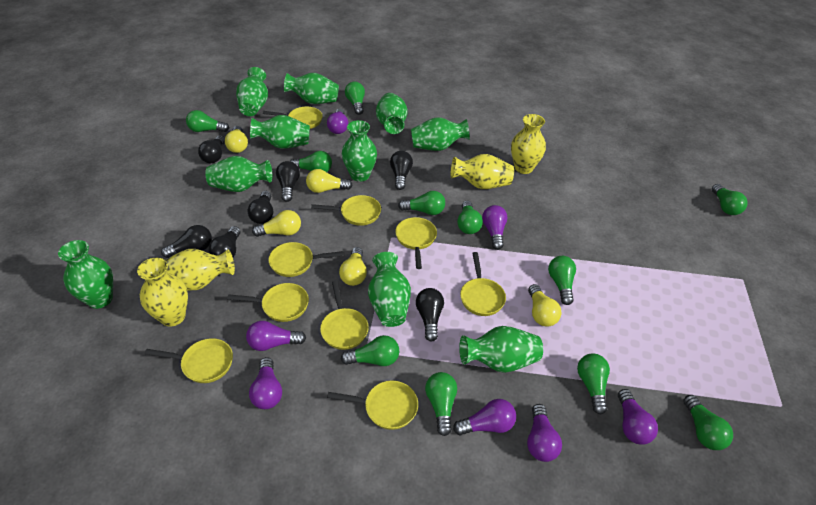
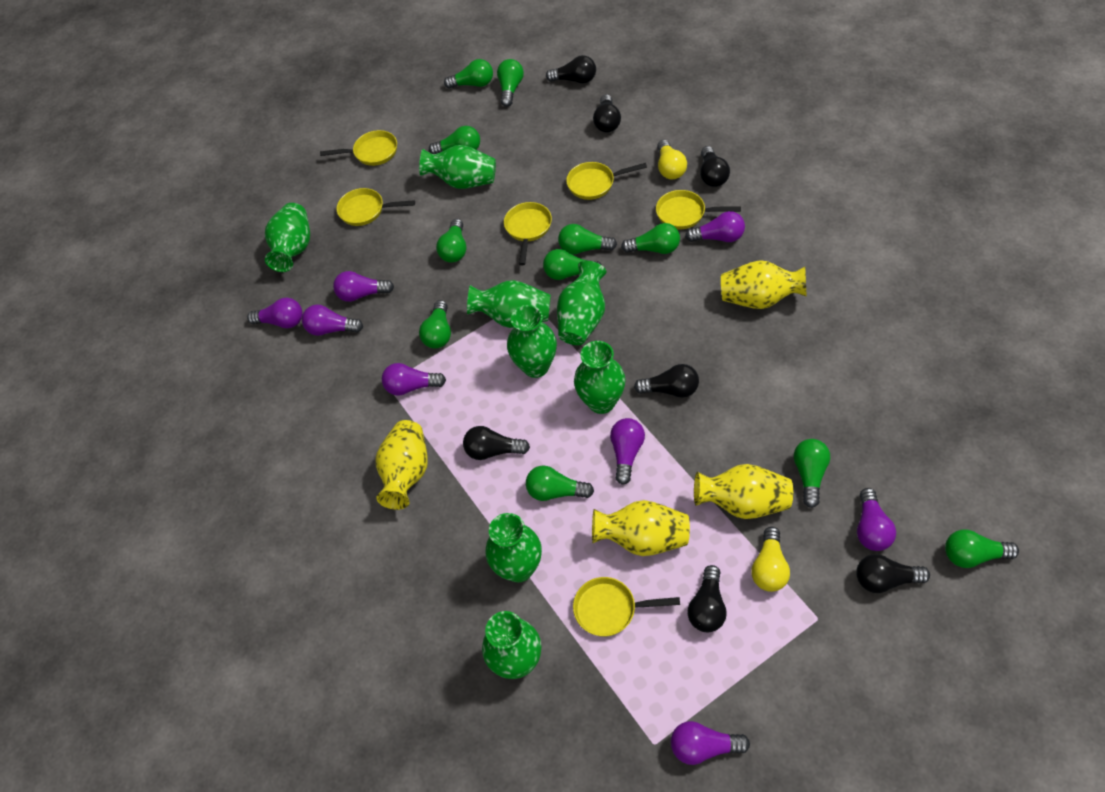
green vase: [58,240,113,309] [205,156,272,192] [236,67,268,116] [250,115,310,149] [284,73,339,104] [342,120,377,182] [368,252,411,327] [376,93,408,134] [411,117,470,151] [459,326,543,373] = 10 -> [265,203,310,272] [419,145,496,189] [467,280,551,328] [482,611,541,679] [485,513,542,582] [507,305,557,378] [557,261,606,345] [574,341,625,414] = 8
purple light bulb: [246,321,306,351] [249,357,282,409] [327,108,348,134] [453,399,516,435] [482,205,507,250] [527,404,562,462] [618,389,658,445] = 7 -> [247,298,303,329] [302,305,363,336] [333,271,394,302] [382,363,446,396] [610,418,645,485] [671,721,750,765] [685,211,745,242] [857,488,896,551] = 8
yellow light bulb: [225,126,248,153] [252,210,301,237] [306,169,352,193] [339,247,367,286] [528,284,561,327] = 5 -> [657,140,687,179] [751,527,790,592] = 2
yellow pan: [145,338,233,383] [227,283,309,322] [263,107,323,129] [269,242,344,277] [311,195,381,226] [320,281,369,350] [327,381,418,430] [395,217,437,269] [460,252,506,316] = 9 -> [320,130,397,166] [336,188,415,226] [504,202,552,265] [566,162,647,200] [573,577,680,637] [656,190,741,229] = 6

